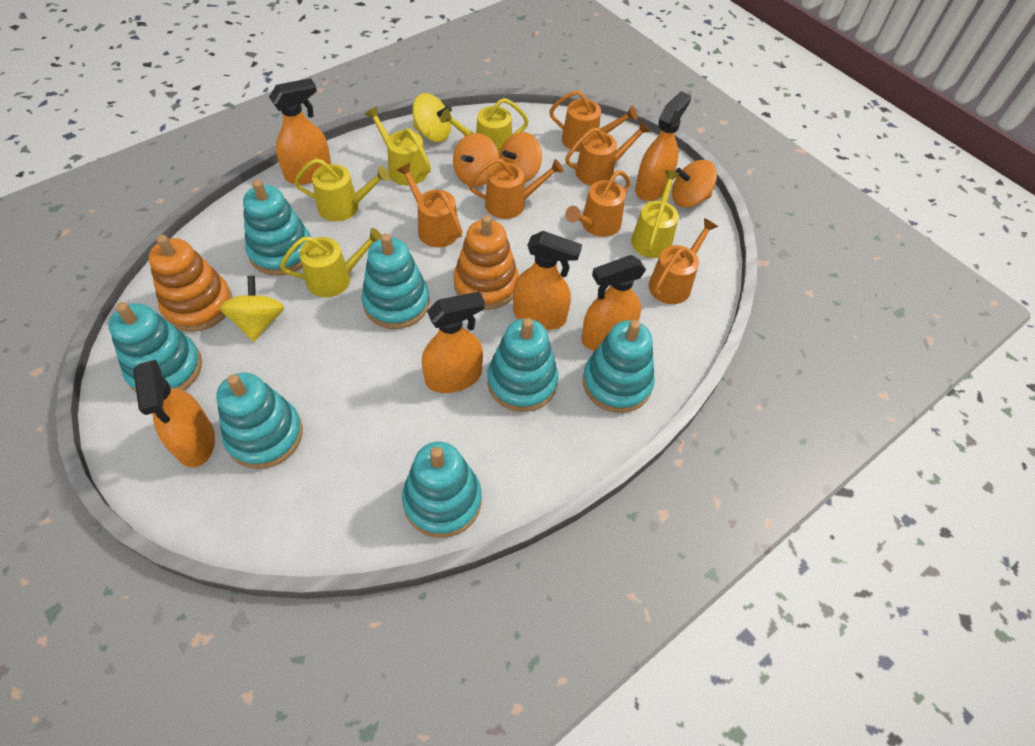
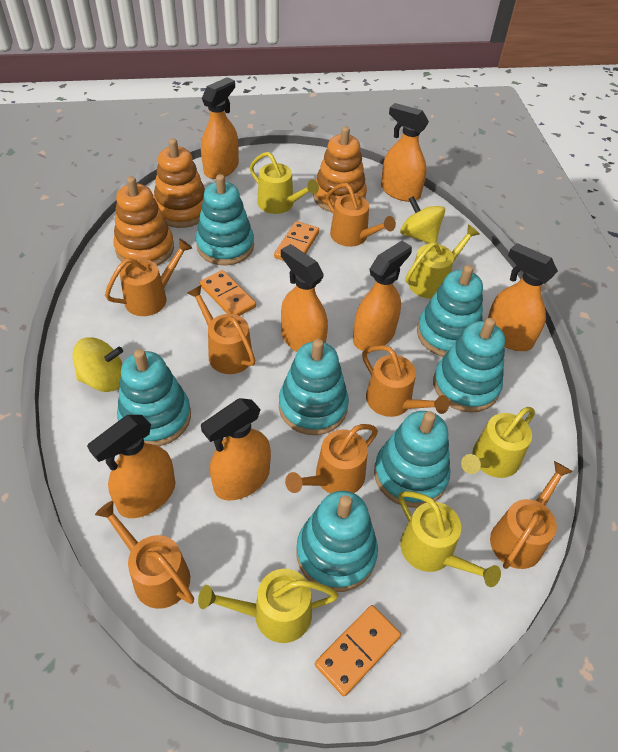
orange domino: none = 0 -> [200,270,256,316] [274,221,319,261] [315,605,401,696] = 3
orange spinning top: [453,133,499,187] [499,132,542,183] [672,160,717,208] = 3 -> none = 0
orange spray bottle: [133,360,215,468] [269,78,331,185] [422,291,485,393] [513,231,582,330] [581,255,646,351] [635,91,691,201] = 6 -> [87,415,176,518] [201,77,239,179] [201,398,271,501] [281,244,328,352] [353,241,412,351] [381,103,429,202] [488,243,558,351] = 7
orange stacking toy: [149,235,233,332] [453,215,519,310] = 2 -> [113,176,174,266] [154,138,205,228] [313,126,367,212] = 3
orange watering can: [396,163,462,247] [468,158,564,219] [549,90,638,152] [565,121,650,186] [565,171,630,237] [649,218,718,304] = 6 -> [95,501,194,609] [105,239,192,316] [187,285,255,374] [285,424,378,494] [326,183,396,247] [362,345,449,417] [490,461,573,569] = 7

